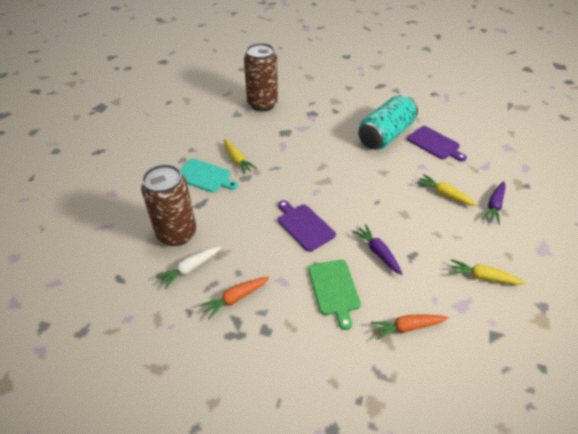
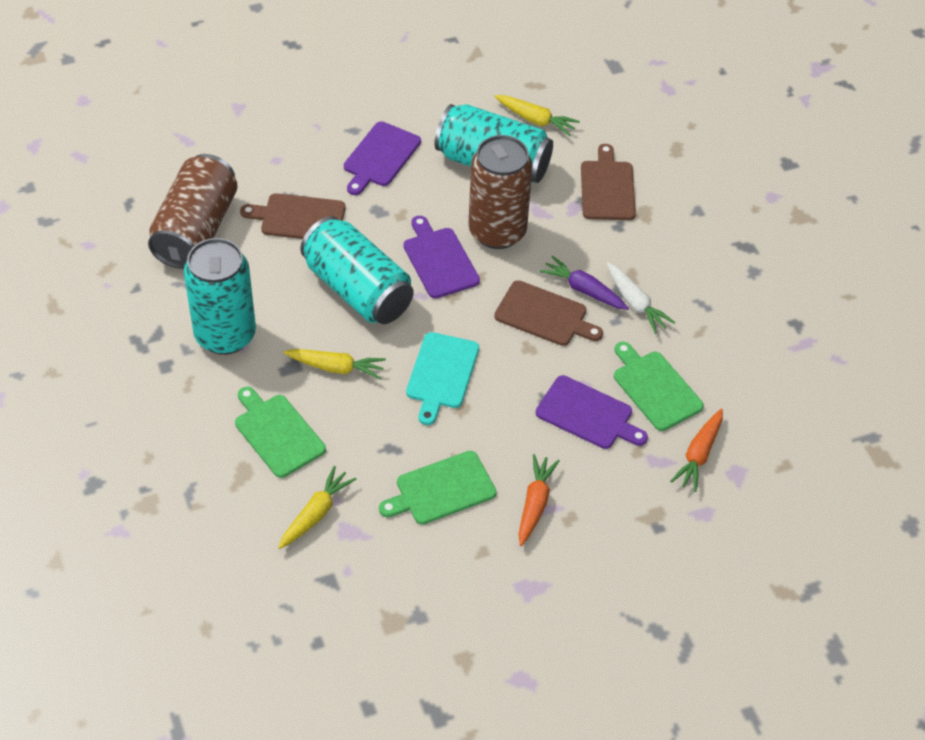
brown cutting board: none = 0 -> [240,193,346,239] [494,280,603,346] [581,144,636,220] = 3
green cutting board: [308,260,361,330] = 1 -> [235,387,326,478] [379,451,496,525] [614,342,704,431] = 3
purple carrot: [352,224,403,275] [483,181,506,225] = 2 -> [539,256,629,310] = 1
purple cutting board: [278,200,336,252] [407,126,467,161] = 2 -> [344,122,421,195] [403,216,480,298] [536,375,648,449] = 3
turquoise can: [358,95,418,149] = 1 -> [184,238,256,355] [300,216,414,324] [435,104,553,183] = 3

